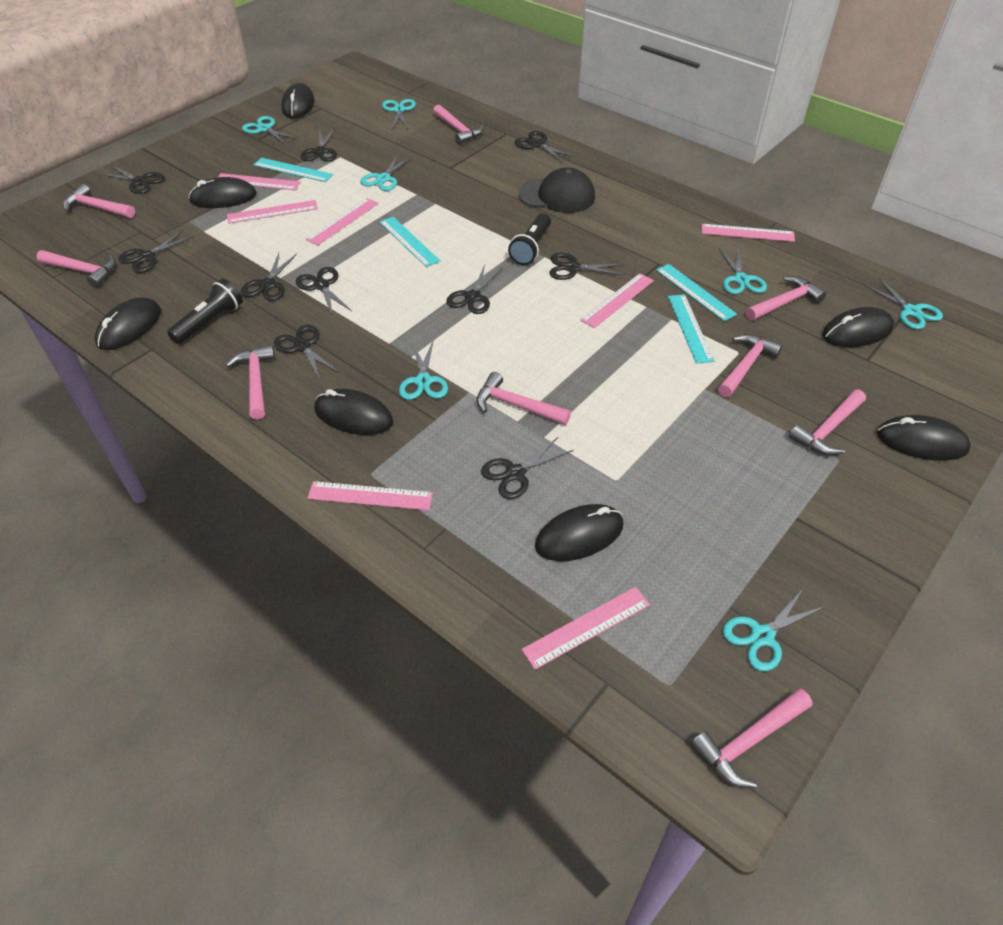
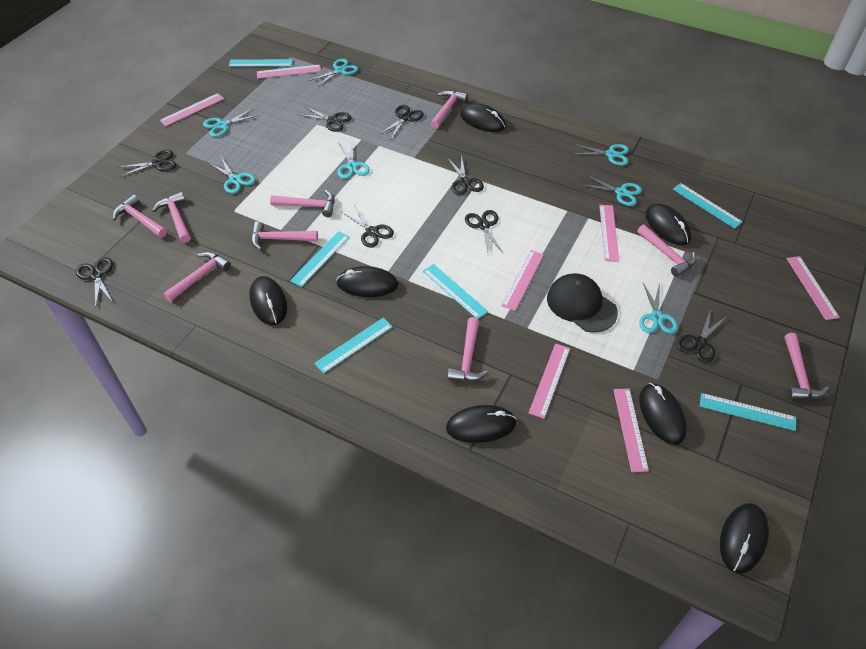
black flashlight: [167,279,243,344] [508,213,551,265] = 2 -> none = 0
black scissors: [99,165,165,194] [118,230,194,273] [241,253,297,301] [274,325,340,380] [296,267,352,315] [300,129,337,161] [446,264,502,314] [481,436,574,499] [515,131,574,162] [549,253,624,280] = 10 -> [76,257,113,308] [119,150,177,177] [297,106,352,132] [342,205,394,248] [379,105,424,139] [448,155,484,195] [465,210,504,254] [676,309,726,363] = 8
turquoise ruler: [254,158,333,182] [379,217,440,267] [656,264,737,321] [668,294,715,364] = 4 -> [229,59,293,67] [290,231,350,287] [314,318,393,373] [423,264,488,319] [673,183,743,229] [700,393,796,431] = 6

